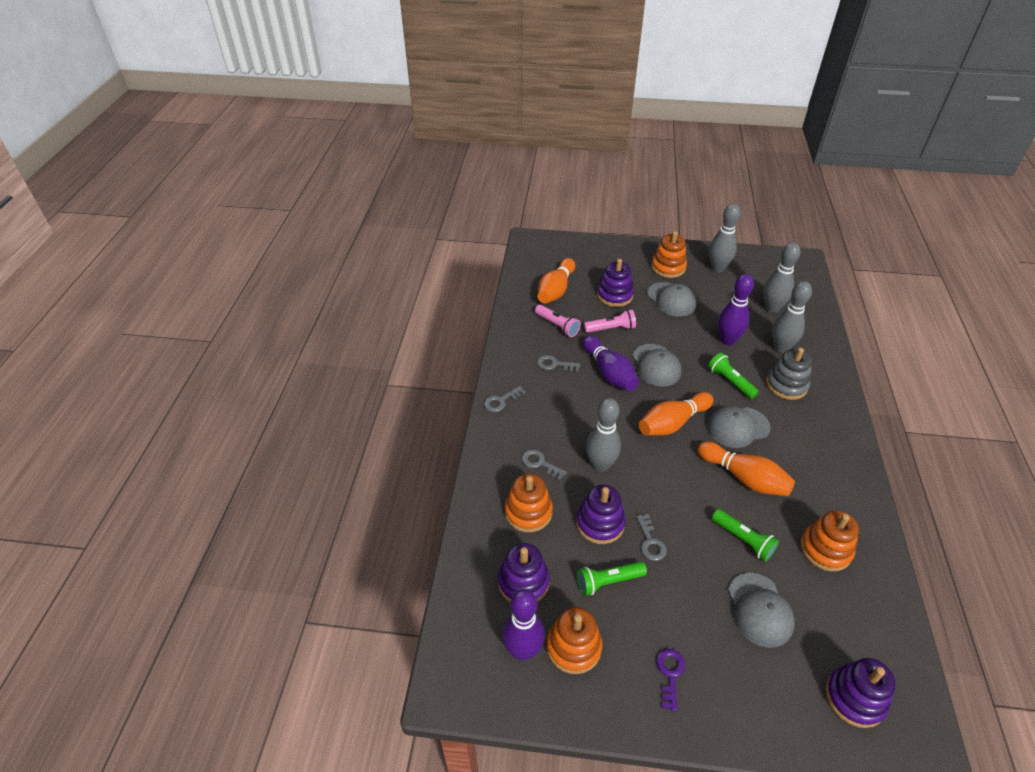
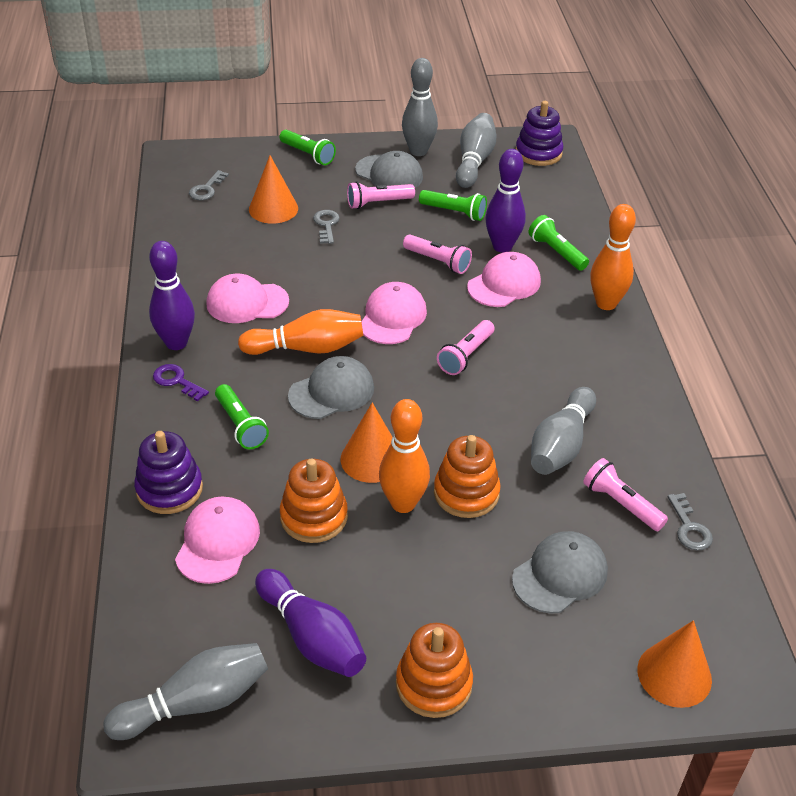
green flashlight: [577,561,647,596] [708,353,759,399] [712,509,779,562] = 3 -> [215,384,269,449] [279,130,336,165] [419,190,487,221] [529,215,589,271] = 4
grey cap: [632,344,682,387] [647,282,697,317] [707,406,771,448] [728,573,795,648] = 4 -> [288,356,374,419] [355,151,423,188] [512,531,608,614] = 3
grey key: [484,386,526,412] [522,449,567,480] [537,355,580,372] [636,514,667,561] = 4 -> [189,170,229,200] [313,210,340,244] [667,493,713,550] = 3
grey stacking toy: [766,348,812,400] = 1 -> none = 0
orange cone: none = 0 -> [249,155,298,224] [341,403,393,483] [637,620,712,708] = 3
orange stacking toy: [505,473,553,532] [547,607,602,674] [651,231,687,278] [800,510,859,572] = 4 -> [280,459,348,543] [396,623,473,718] [434,435,501,518] = 3
pink cap: none = 0 -> [175,496,260,584] [206,273,289,323] [361,282,427,344] [467,252,541,307] = 4
pink flashlight: [535,305,581,337] [584,309,636,333] = 2 -> [347,181,415,209] [403,235,472,274] [437,320,494,375] [583,458,668,531] = 4
purple stacking toy: [498,543,550,602] [576,485,626,544] [597,259,634,307] [825,658,896,728] = 4 -> [134,431,203,514] [516,101,563,166] = 2

